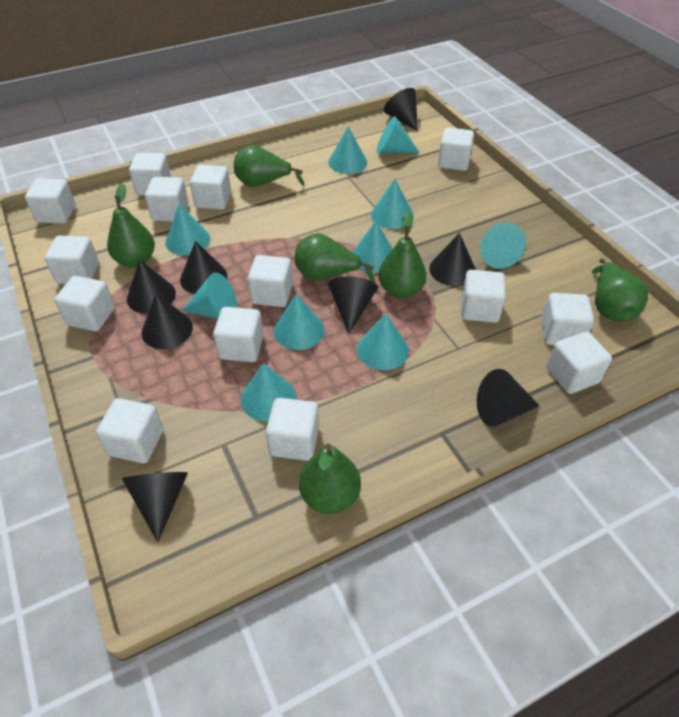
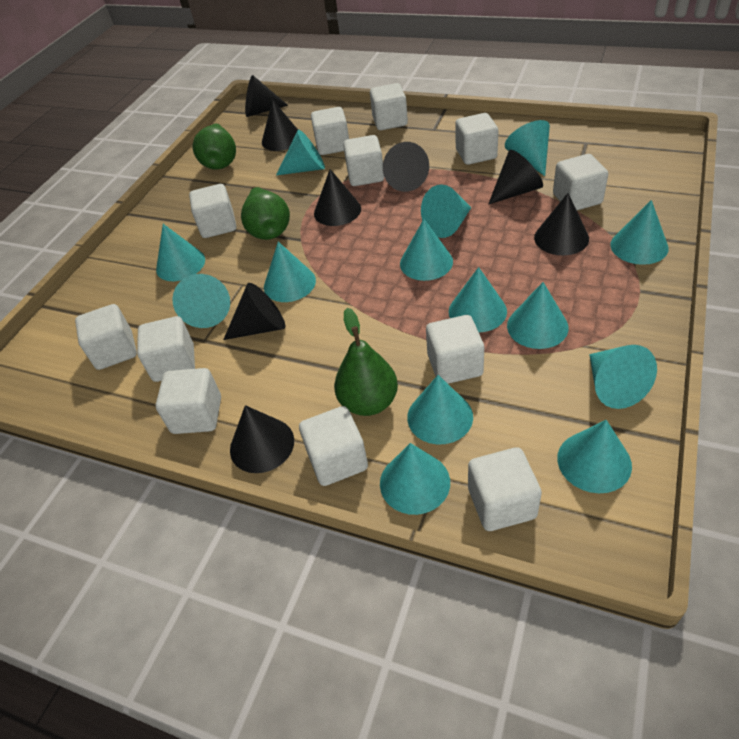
green pear: [107,183,155,267] [234,145,304,187] [295,233,374,282] [299,443,361,514] [379,212,426,298] [592,258,648,322] = 6 -> [193,124,236,169] [241,186,290,240] [334,308,398,416] = 3
turquoise cone: [165,204,210,255] [182,272,237,319] [241,363,296,422] [274,294,324,350] [328,126,367,174] [352,221,393,273] [357,314,409,370] [371,179,414,229] [376,116,420,153] [480,222,526,269] = 10 -> [156,224,205,281] [172,274,230,328] [264,242,316,302] [276,130,325,175] [380,443,450,515] [400,219,453,281] [407,375,473,444] [421,184,471,238] [449,267,507,332] [505,120,550,176] [507,282,568,349] [557,420,632,493] [589,345,657,409] [610,200,669,265] = 14
white cube: [25,178,75,224] [45,236,99,284] [54,276,115,331] [96,398,163,463] [129,153,171,195] [145,177,189,222] [190,165,231,210] [213,307,263,362] [247,255,293,307] [266,398,319,461] [438,127,474,171] [461,270,506,323] [541,293,594,345] [546,331,612,394] = 14 -> [75,304,137,370] [137,316,195,382] [156,368,221,434] [189,184,236,238] [299,406,368,486] [311,107,349,155] [343,135,384,186] [370,83,408,130] [426,315,484,384] [455,113,499,165] [468,447,542,531] [553,154,608,210] = 12

